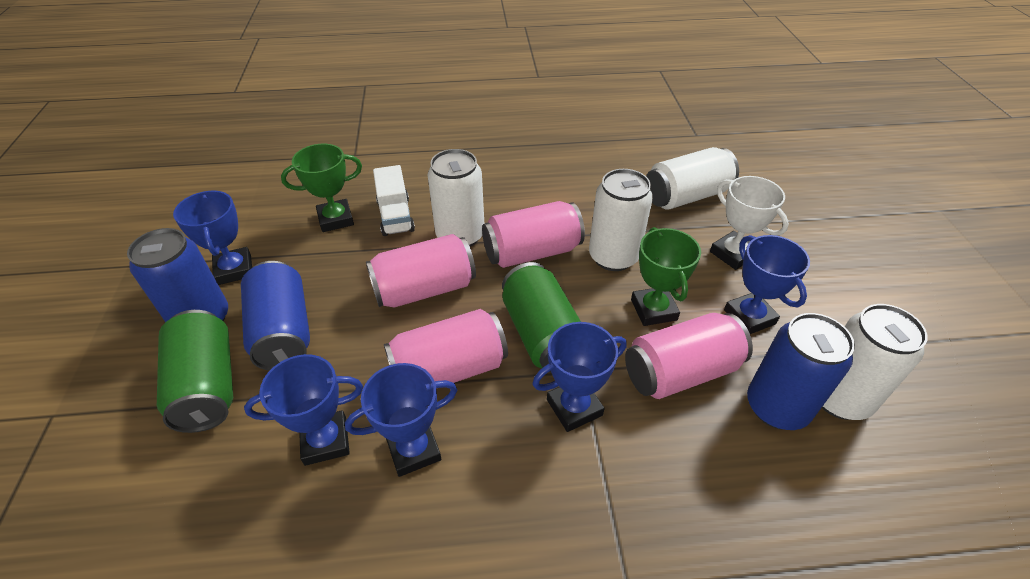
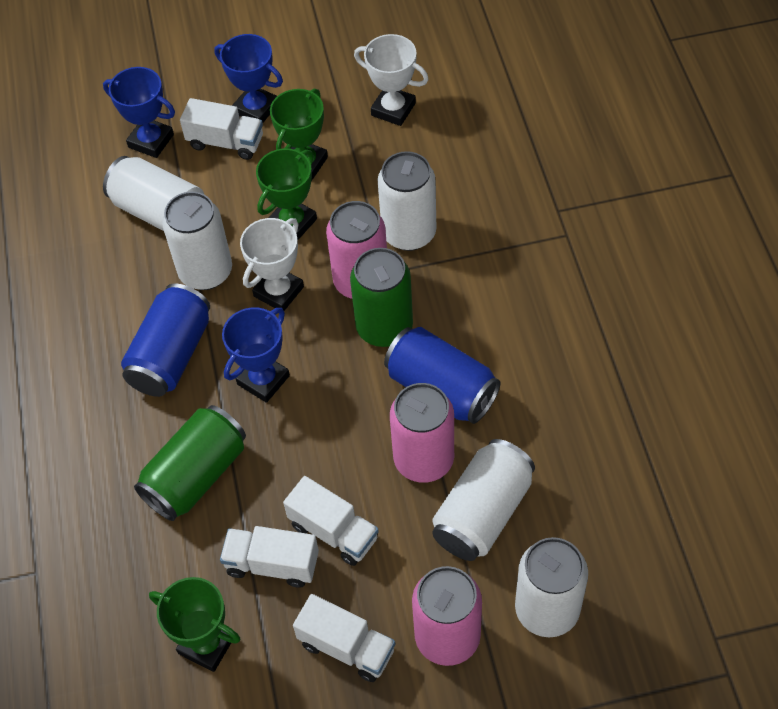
blue can: [127,228,228,322] [241,261,310,371] [747,313,855,430] = 3 -> [121,284,210,397] [384,327,501,424] = 2
blue trophy: [173,191,252,285] [244,354,363,466] [345,363,457,477] [532,322,627,432] [724,235,810,334] = 5 -> [103,67,175,158] [214,34,283,122] [222,307,290,403] = 3
green trophy: [281,144,362,232] [631,227,701,326] = 2 -> [149,577,241,672] [256,148,317,240] [270,89,328,181] = 3
pink can: [366,234,476,308] [384,309,508,389] [482,201,585,268] [625,313,753,399] = 4 -> [326,201,387,299] [390,383,454,483] [412,566,482,666] = 3
white can: [428,149,484,247] [589,169,653,271] [646,147,739,210] [822,304,928,420] = 4 -> [103,156,204,231] [162,192,232,290] [378,151,437,251] [432,439,535,561] [515,537,588,637] = 5
white trophy: [710,176,789,270] = 1 -> [240,218,304,311] [354,34,429,126] = 2
white truck: [373,165,415,236] = 1 -> [180,98,263,160] [220,526,319,588] [283,476,379,566] [293,594,395,682] = 4

